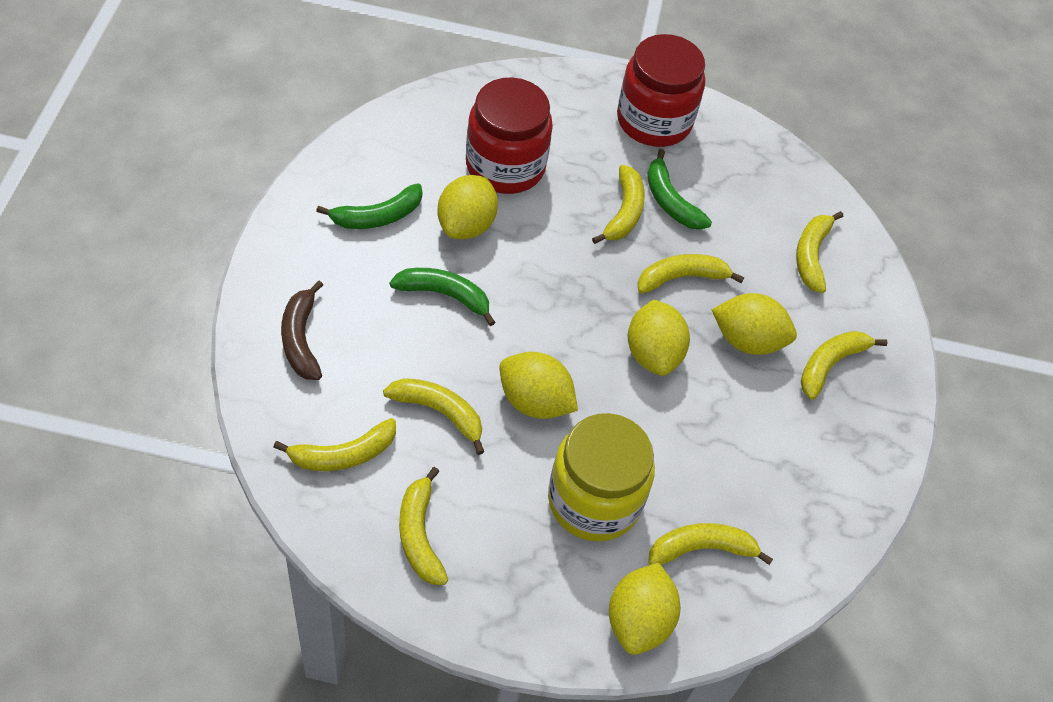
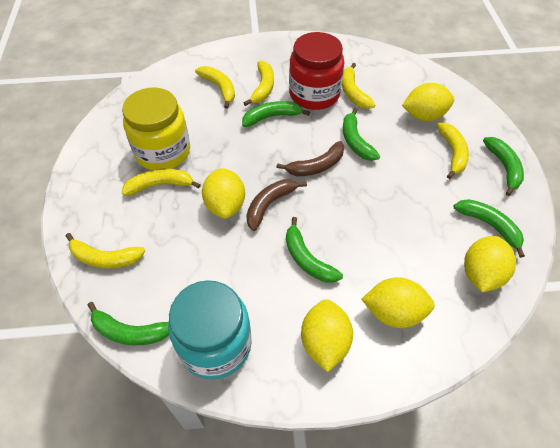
brown banana: [281,281,323,380] = 1 -> [246,179,307,231] [276,141,344,176] = 2
green banana: [316,183,422,229] [390,268,496,326] [647,149,712,230] = 3 -> [88,302,169,345] [242,101,310,127] [286,217,343,283] [343,108,380,161] [454,199,525,258] [483,137,524,196] = 6
red jar: [466,77,553,194] [617,34,705,147] = 2 -> [289,32,344,110] = 1
turquoise jar: none = 0 -> [168,280,252,380] = 1
yellow banana: [273,418,396,471] [383,378,484,455] [399,467,448,585] [592,165,645,244] [638,254,744,294] [648,523,773,565] [796,211,843,293] [801,331,888,400] = 8 -> [66,233,145,268] [122,169,201,196] [195,66,235,109] [244,61,274,106] [342,63,375,109] [437,123,469,179] = 6

